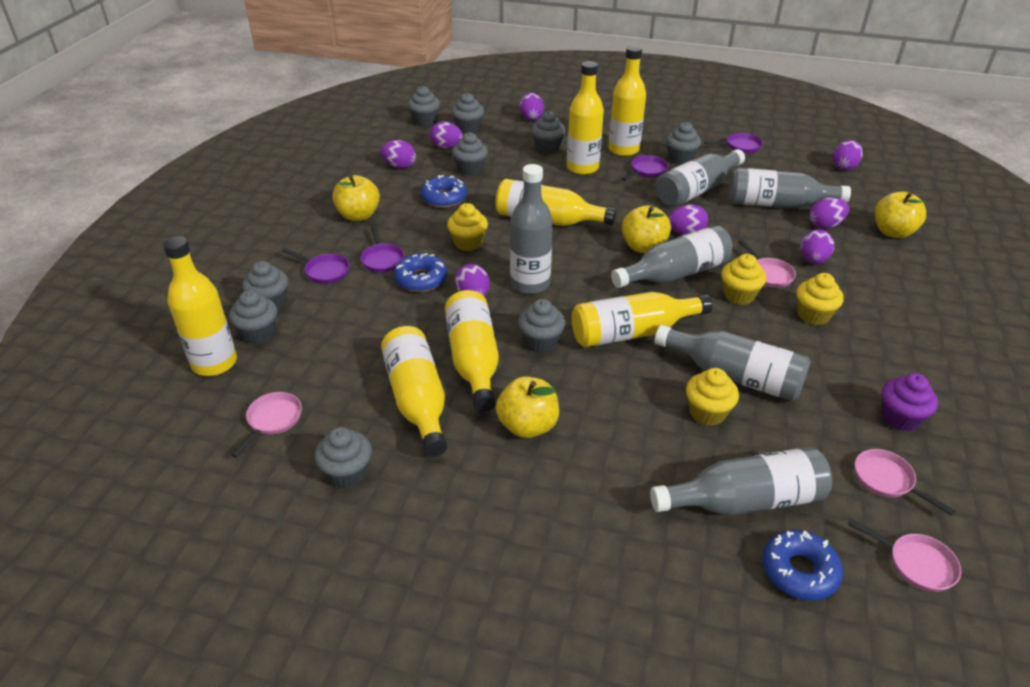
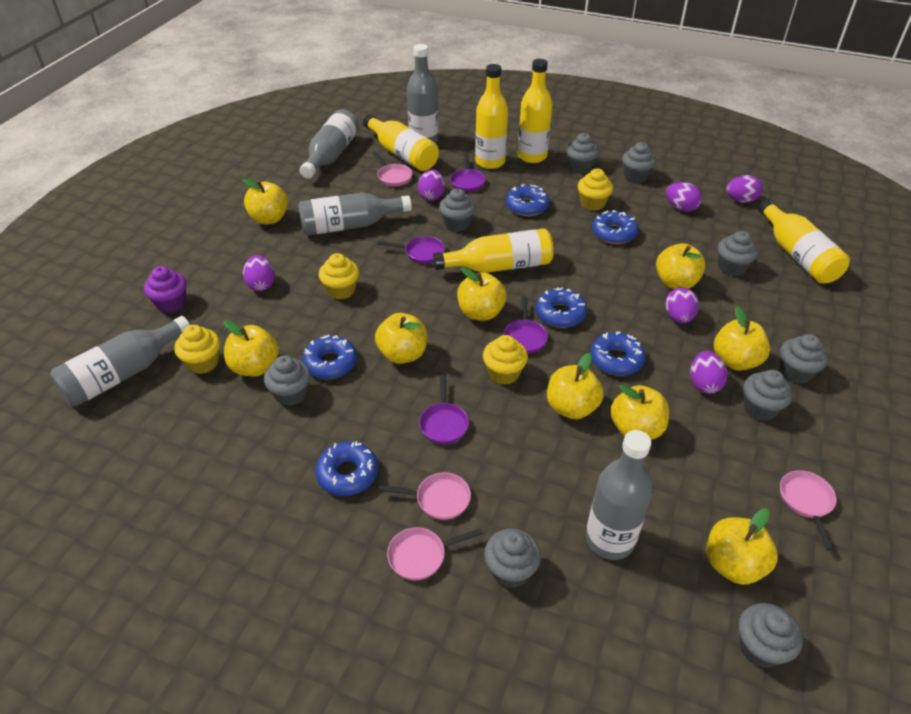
blue donut: [394,253,447,292] [421,175,467,208] [762,530,843,601] = 3 -> [302,335,357,379] [315,441,378,496] [506,184,549,216] [536,287,587,328] [590,331,646,376] [592,210,638,244] = 6
grey bottle: [510,164,553,294] [611,225,733,288] [650,447,832,515] [655,325,811,401] [656,149,745,207] [728,168,851,208] = 6 -> [50,316,190,406] [298,193,412,235] [300,109,359,178] [407,44,438,142] [586,430,653,560] = 5
purple egg: [380,140,416,169] [430,122,463,149] [455,264,490,297] [520,93,544,121] [668,204,708,235] [800,229,834,264] [809,197,849,229] [833,140,863,170] = 8 -> [243,255,275,291] [418,170,445,201] [665,287,699,323] [666,182,702,212] [690,351,727,394] [726,175,763,203] = 6
yellow apple: [332,175,380,221] [496,376,559,438] [622,205,671,253] [875,192,926,238] = 4 -> [224,320,279,377] [242,179,288,224] [375,313,427,364] [457,267,507,321] [547,353,604,419] [610,385,669,440] [656,243,706,289] [706,509,778,585] [714,306,770,371] = 9
yellow bottle: [163,236,237,376] [381,326,447,457] [445,290,499,412] [495,179,616,226] [567,61,604,175] [572,292,713,347] [608,46,646,156] = 7 -> [363,114,439,171] [433,228,554,273] [475,64,508,169] [518,59,552,163] [758,199,850,284] = 5

